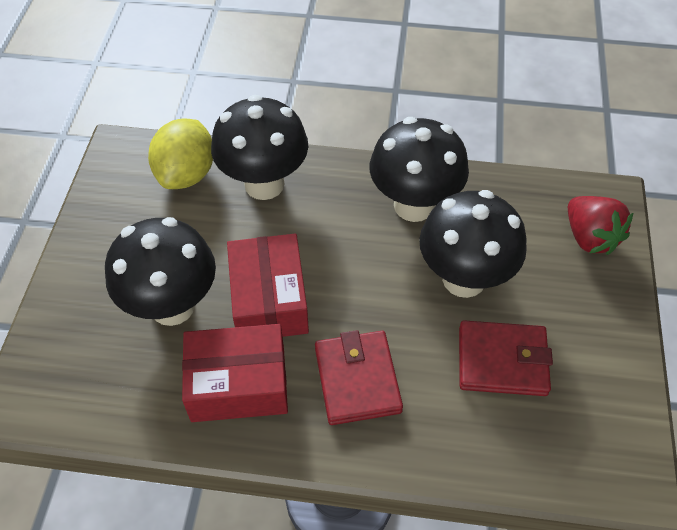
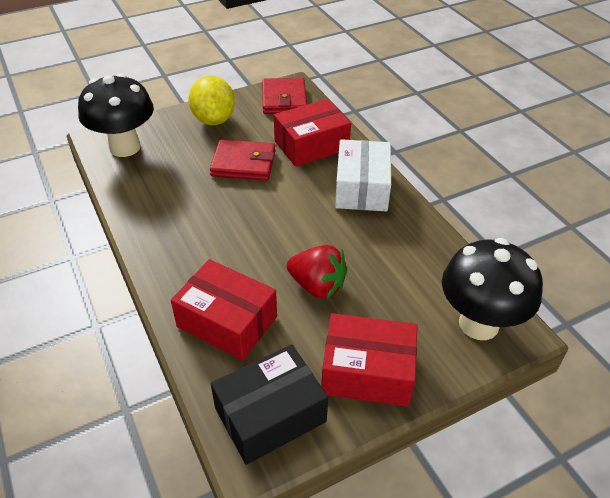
black box: none = 0 -> [211,344,328,465] = 1
black mushroom: [105,217,216,326] [211,95,308,200] [369,117,469,222] [419,190,527,298] = 4 -> [78,73,154,157] [442,238,543,340] = 2
red box: [182,324,288,422] [227,234,309,337] = 2 -> [171,259,277,361] [274,99,351,167] [321,313,417,407] = 3
white box: none = 0 -> [335,139,391,211] = 1

